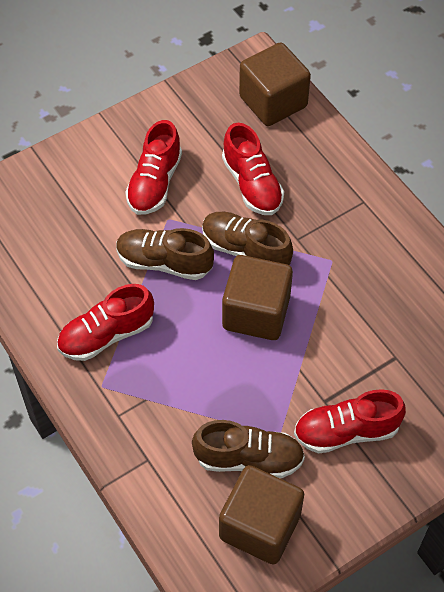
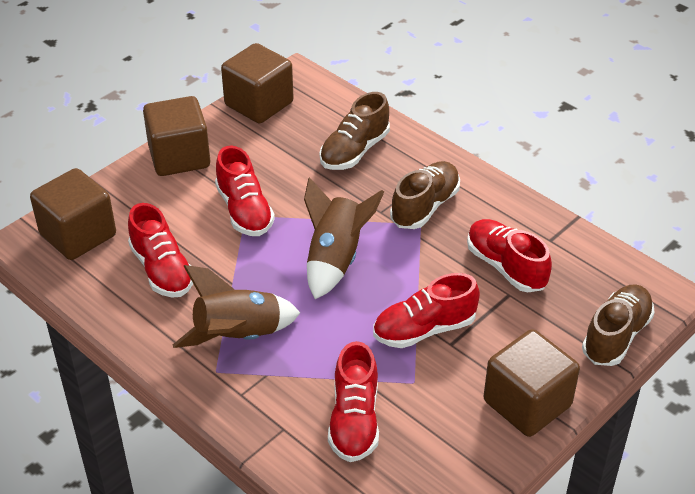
brown cube: [219,465,304,565] [222,255,293,340] [239,42,311,126] = 3 -> [30,168,116,260] [143,96,210,176] [221,43,294,123] [483,329,580,437] = 4
brown rocket: none = 0 -> [173,265,300,348] [304,177,384,299] = 2
red shoe: [57,284,154,361] [125,120,182,215] [222,123,284,215] [294,389,406,454] = 4 -> [128,203,193,297] [215,146,275,236] [328,341,379,462] [373,273,480,348] [467,219,552,292] = 5

